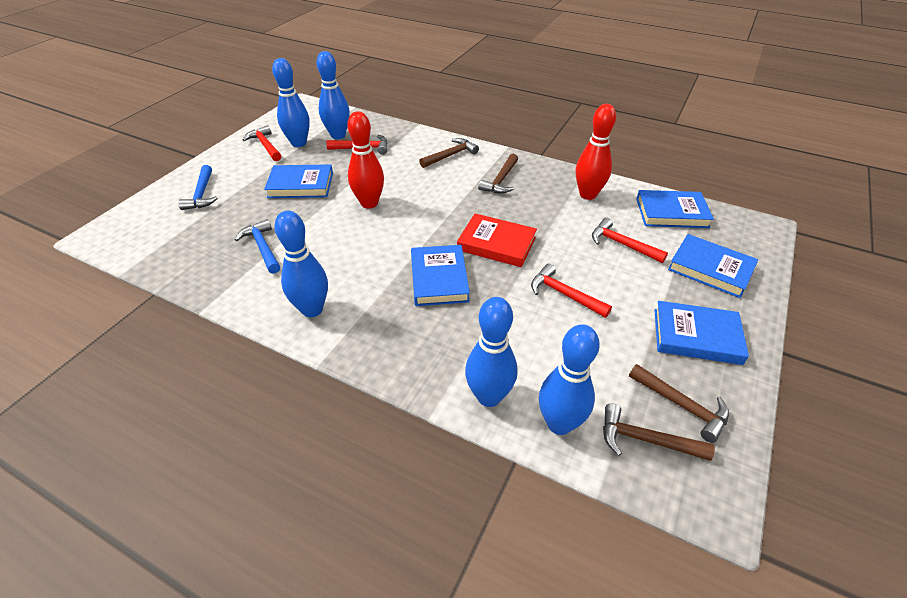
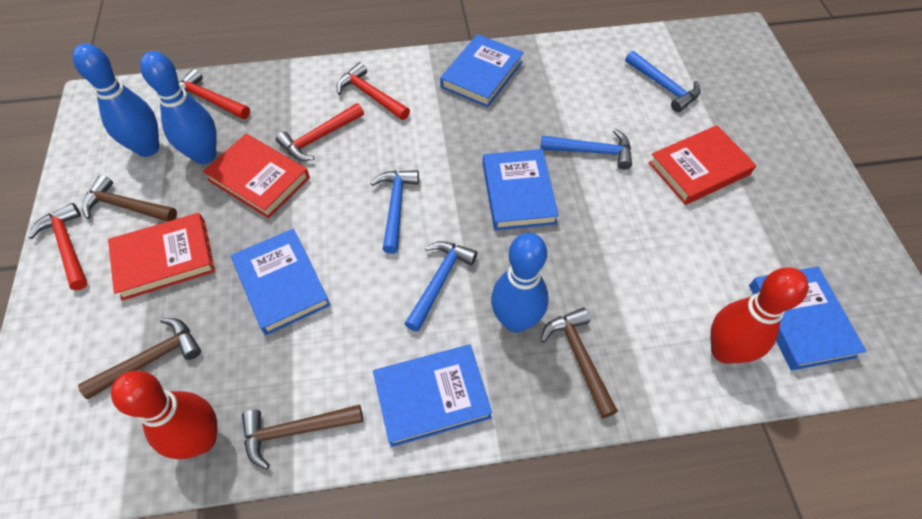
blue bowling pin: [272,58,310,147] [274,211,328,317] [316,51,350,139] [465,297,517,407] [539,324,600,435] = 5 -> [73,43,159,157] [140,51,217,164] [491,233,549,333] = 3
blue hammer: [178,165,218,210] [235,219,280,274] = 2 -> [371,170,419,254] [404,241,477,332] [540,129,632,170] [625,51,700,112] = 4
red book: [457,213,537,267] = 1 -> [108,213,215,301] [203,134,310,218] [648,125,756,205] = 3

